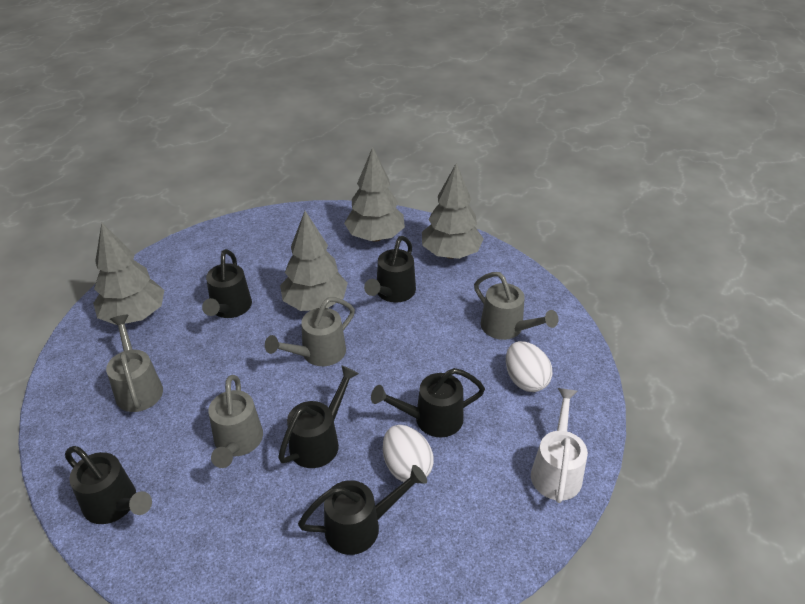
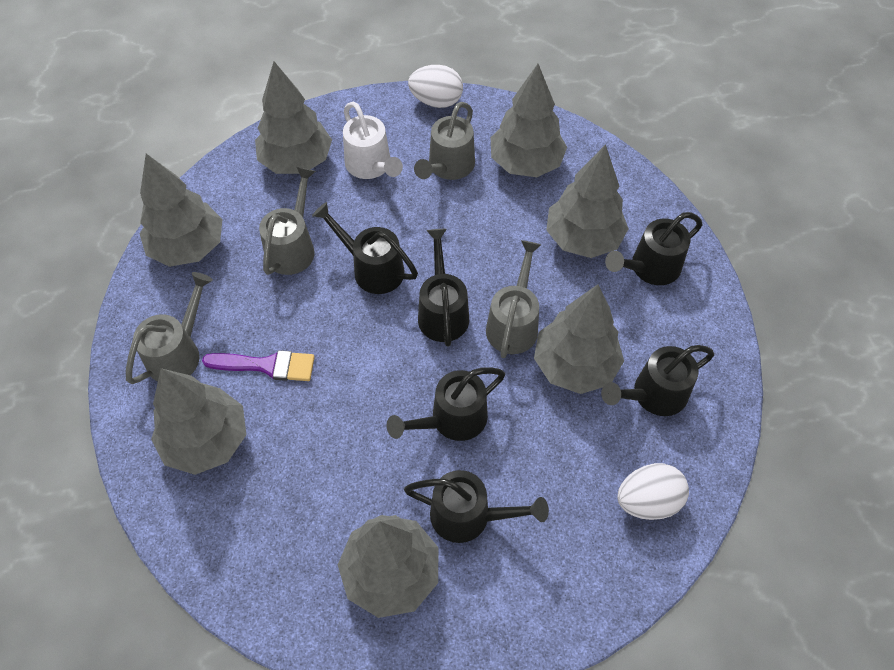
grey tree: [93,222,164,325] [280,211,348,311] [344,147,405,242] [422,163,484,259] = 4 -> [140,154,223,267] [151,368,246,475] [255,62,332,174] [338,515,438,618] [491,64,567,177] [534,284,624,394] [546,144,629,258] = 7
purple brush: none = 0 -> [202,350,315,381] = 1

